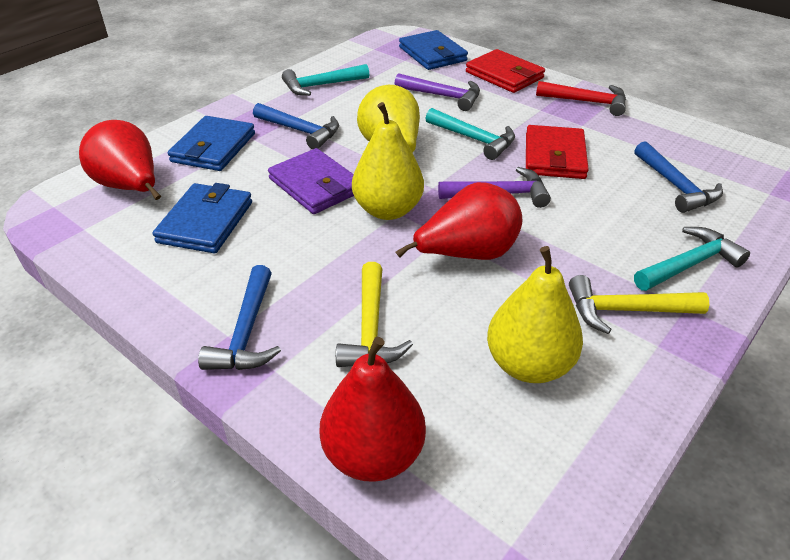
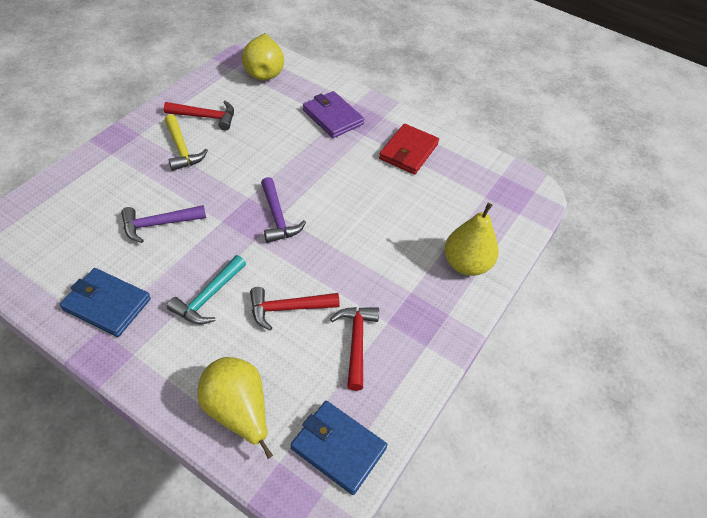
blue hammer: [198,265,281,370] [253,103,339,149] [634,141,723,213] = 3 -> none = 0
blue wallet: [152,183,252,253] [168,116,255,171] [399,30,468,70] = 3 -> [60,268,151,337] [291,401,388,495] = 2
red hammer: [536,81,626,116] = 1 -> [164,101,234,130] [250,287,340,331] [330,307,379,391] = 3
red pear: [79,120,161,200] [320,337,426,482] [396,182,522,260] = 3 -> none = 0
red wallet: [466,49,545,93] [526,125,589,179] = 2 -> [379,124,439,174] = 1
turquoise hammer: [282,64,369,96] [425,108,515,160] [634,227,750,291] = 3 -> [167,255,246,324] = 1
yellow hammer: [336,262,413,367] [569,275,709,334] = 2 -> [165,114,208,171] = 1

